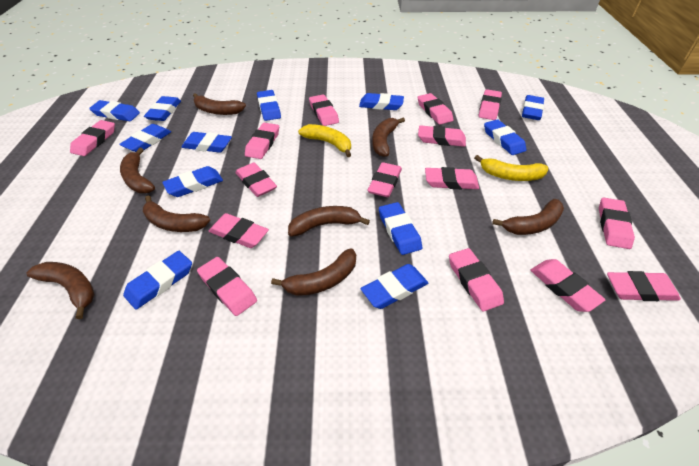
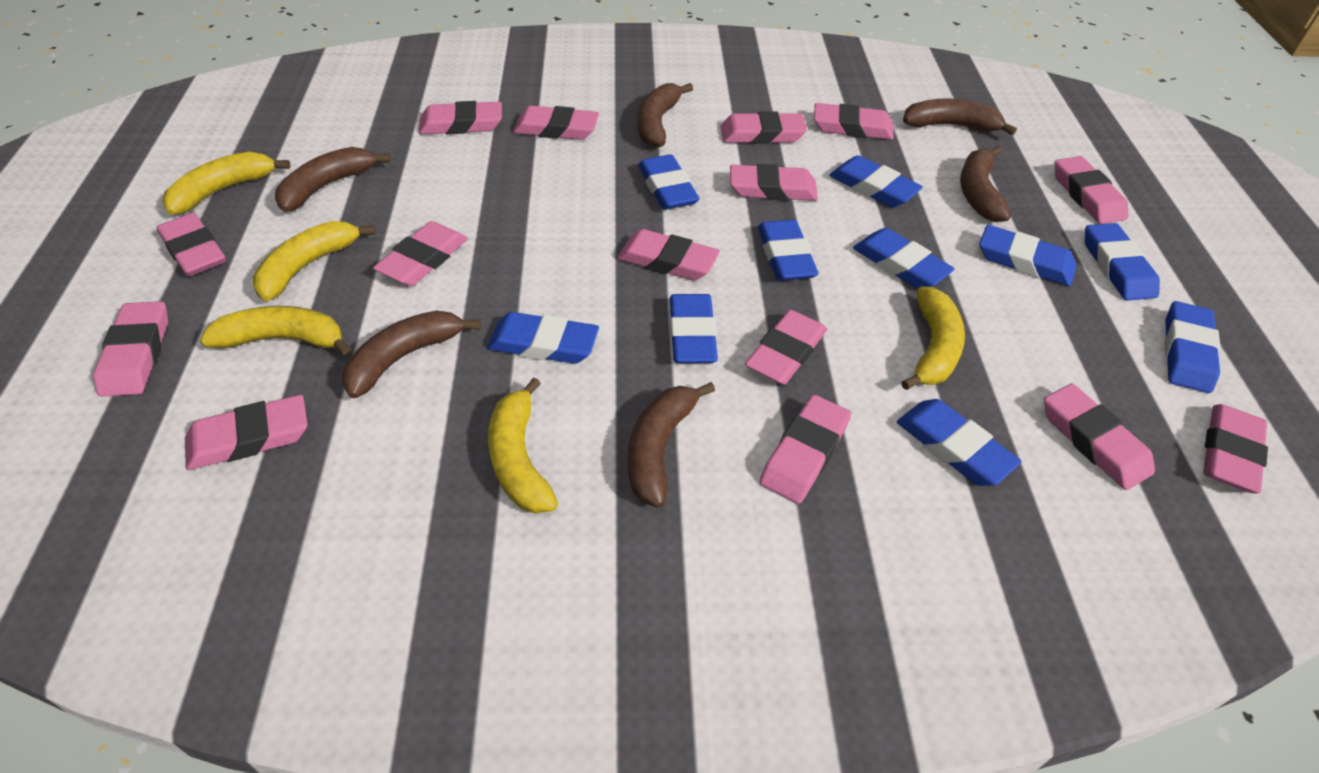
blue eraser: [89,100,140,121] [119,124,171,152] [123,251,192,310] [144,96,181,121] [162,166,223,197] [182,132,232,153] [257,90,281,121] [359,93,404,110] [361,264,428,309] [379,202,422,255] [484,119,526,155] [522,95,544,120] = 12 -> [487,312,599,364] [638,154,700,210] [670,294,718,363] [758,219,819,281] [829,155,923,208] [853,228,955,289] [897,399,1021,486] [979,225,1076,286] [1085,223,1160,301] [1165,301,1220,393] = 10
brown banana: [26,262,95,319] [120,148,155,193] [143,195,210,232] [193,93,246,115] [271,248,356,296] [288,206,370,237] [372,118,405,157] [492,199,564,235] = 8 -> [275,147,391,212] [342,311,481,398] [628,382,715,508] [637,83,693,148] [903,98,1017,135] [960,146,1011,222] = 6
yellow banana: [298,124,351,157] [474,155,548,181] = 2 -> [162,152,291,215] [200,306,352,356] [253,221,375,301] [488,377,558,514] [901,287,965,390] = 5

